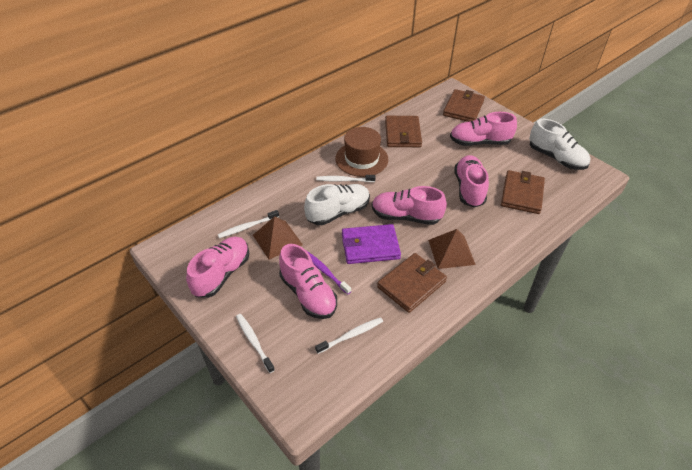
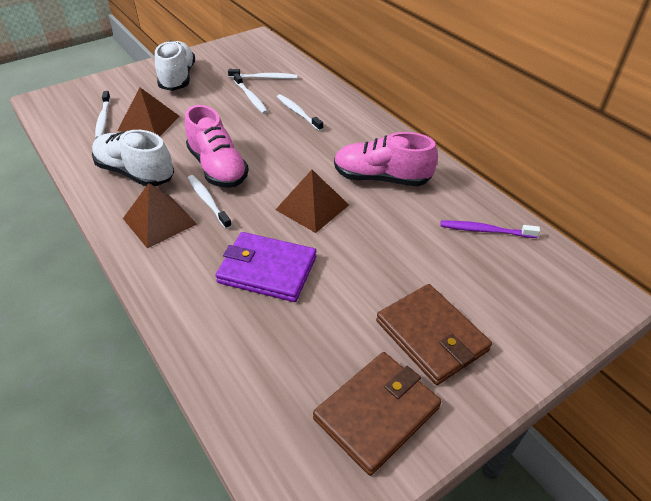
brown hat: [335,127,388,177] = 1 -> none = 0
brown pyramid: [253,216,303,259] [428,229,476,269] = 2 -> [118,87,180,136] [123,183,197,248] [275,170,349,233] = 3
brown wallet: [377,253,447,313] [385,116,422,147] [443,89,485,122] [501,170,545,214] = 4 -> [313,352,442,476] [376,284,492,385] = 2
pink shoe: [186,237,249,298] [279,244,337,319] [372,186,447,225] [450,112,517,146] [454,155,489,208] = 5 -> [185,105,249,188] [334,132,438,186] = 2
white toothbrush: [218,210,279,238] [236,314,275,373] [315,317,383,354] [316,175,376,182] = 4 -> [95,91,111,138] [188,175,232,229] [228,69,298,79] [234,73,268,114] [277,94,323,131] = 5

